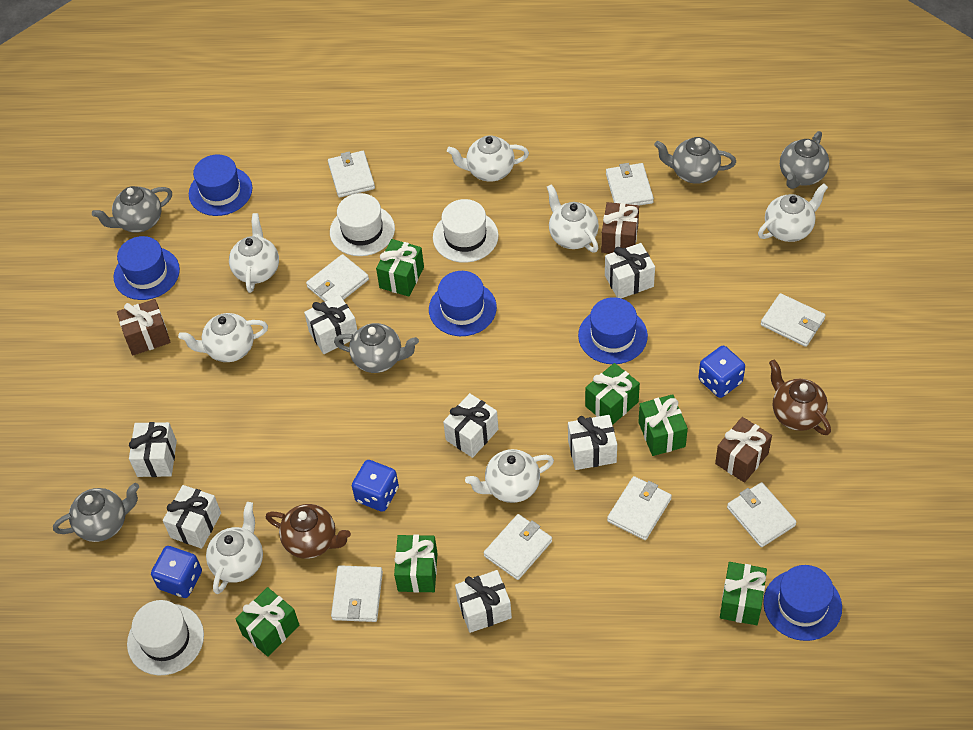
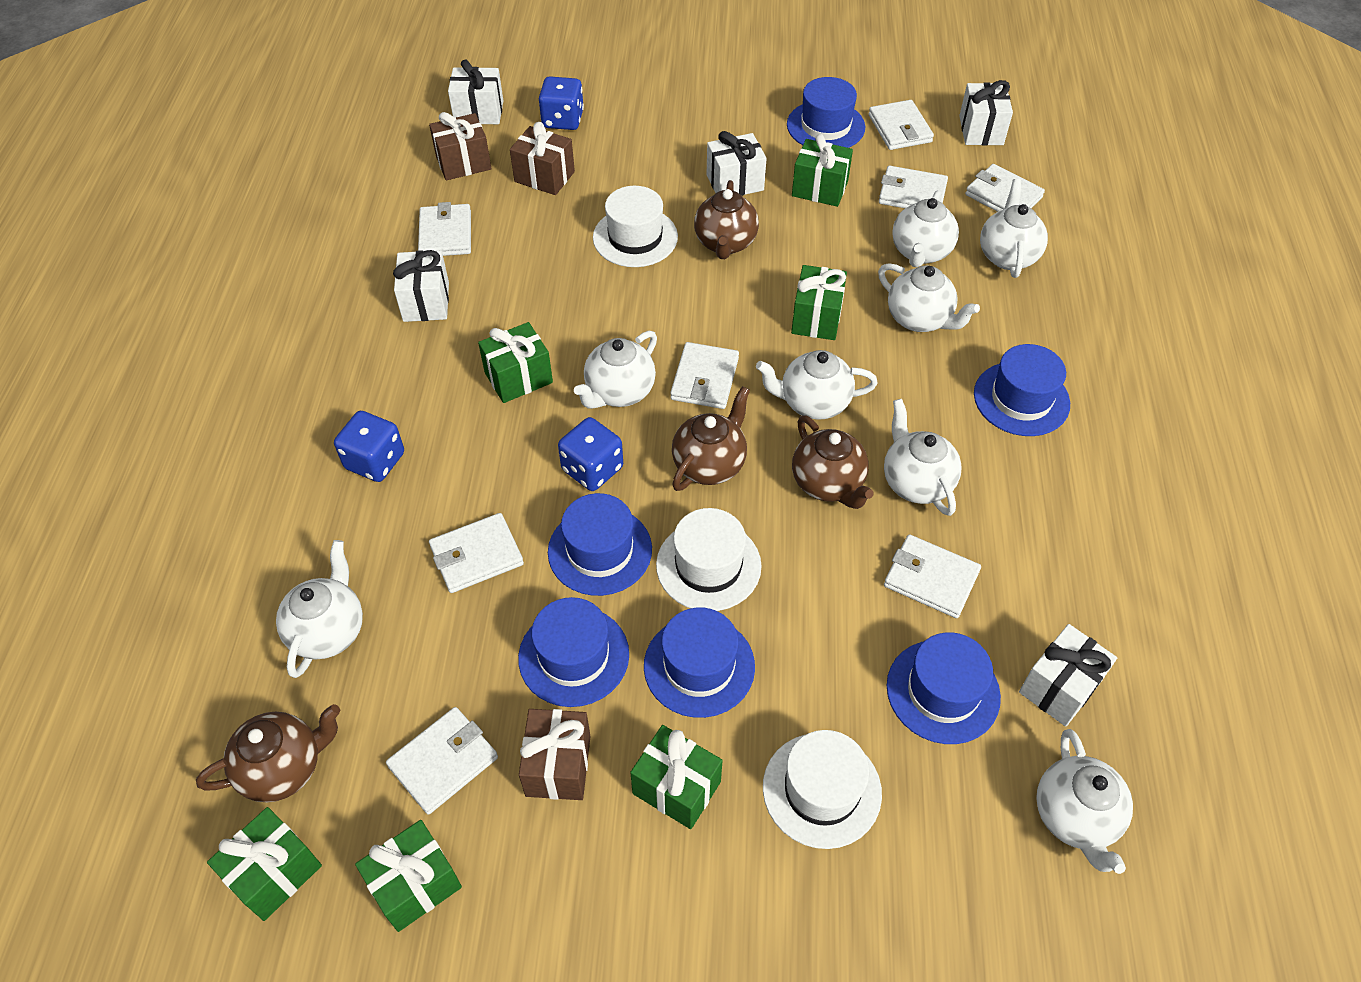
blue hat: [114,236,180,300] [189,154,252,216] [429,271,497,336] [578,297,648,364] [763,565,842,641] = 5 -> [518,597,629,707] [548,493,652,596] [644,607,755,718] [787,77,865,148] [887,632,1001,744] [974,344,1070,436] = 6
brown teapot: [266,504,351,559] [769,359,831,435] = 2 -> [196,704,341,802] [672,386,750,491] [694,180,759,259] [792,415,873,509] = 4
grey teapot: [53,483,139,542] [92,186,172,233] [334,323,419,373] [654,137,736,184] [780,131,829,189] = 5 -> none = 0
white gift: [129,422,177,477] [163,485,221,549] [304,295,357,354] [443,393,498,458] [455,570,512,633] [568,415,617,470] [605,243,655,298] = 7 -> [393,250,449,322] [448,59,503,124] [707,131,767,196] [959,80,1013,146] [1019,624,1117,727] = 5
white teapot: [178,313,268,362] [206,502,263,594] [229,213,279,293] [447,135,529,182] [465,449,554,503] [547,184,599,252] [758,183,828,242] = 7 -> [276,540,363,678] [574,331,657,409] [756,350,878,420] [878,263,980,332] [884,399,962,516] [892,190,959,268] [980,179,1048,278] [1036,729,1133,874] = 8

